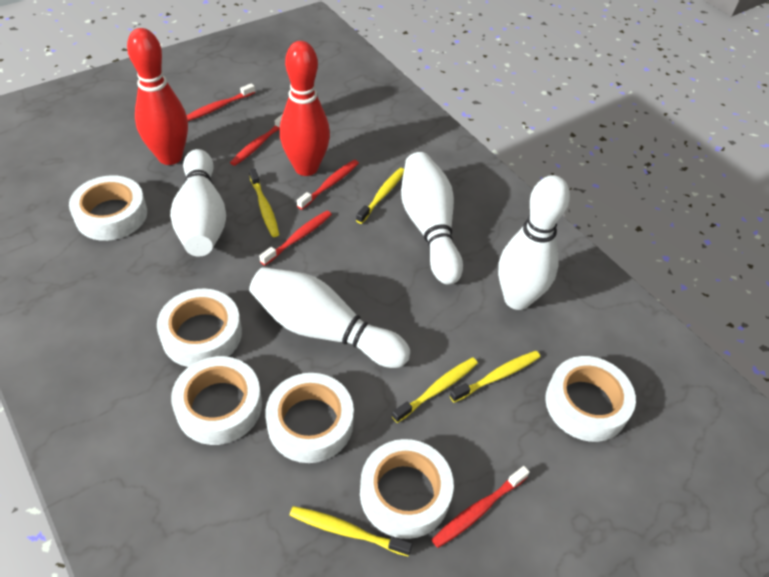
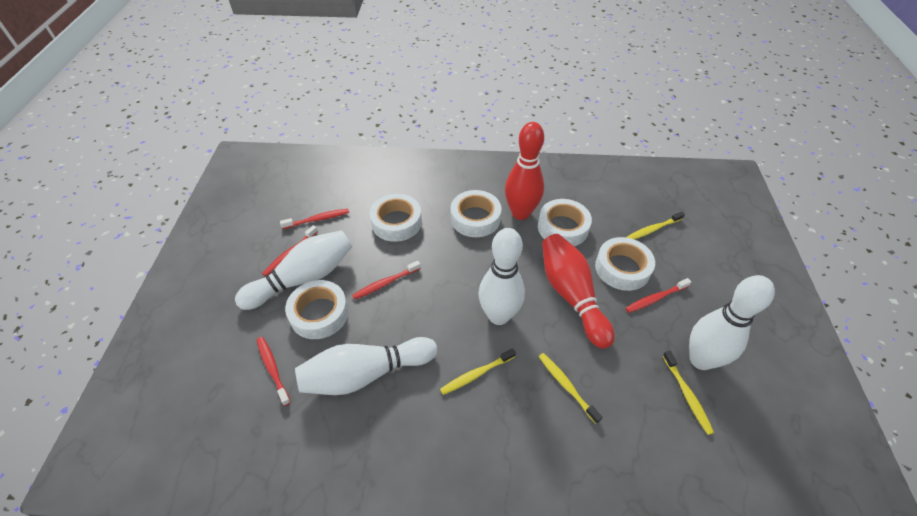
white tape: [69,175,147,241] [157,288,242,367] [171,356,262,445] [265,373,354,463] [360,439,454,539] [545,356,636,442] = 6 -> [285,280,349,339] [370,194,422,242] [451,190,501,237] [538,199,592,246] [595,237,655,291] = 5
yellow toothbrush: [249,168,279,237] [289,506,413,556] [356,168,404,224] [392,357,478,423] [450,351,540,403] = 5 -> [440,348,516,395] [539,353,602,424] [626,211,685,239] [663,351,714,435] = 4

